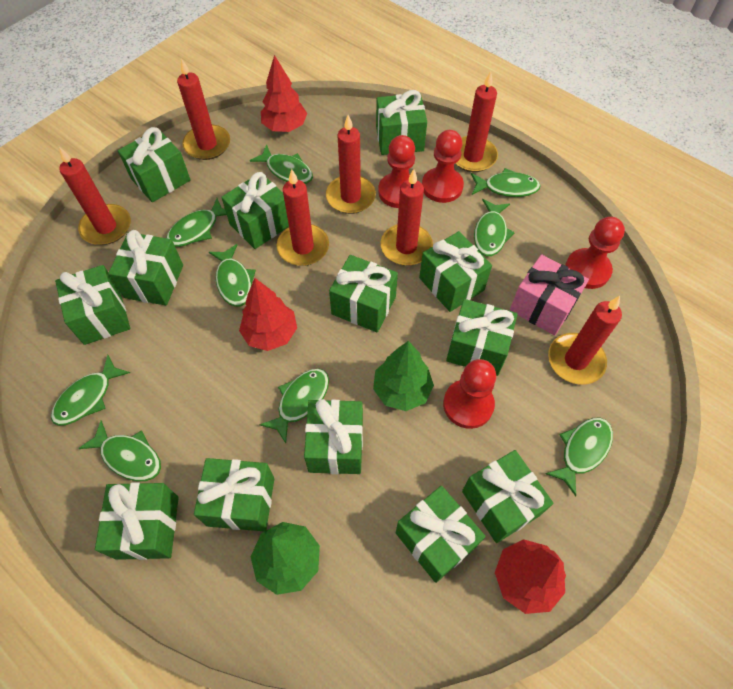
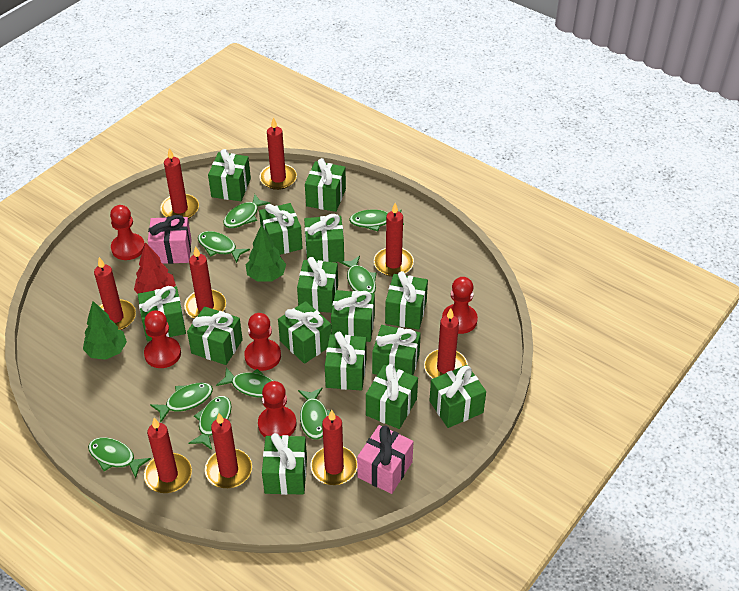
green gift: [55,265,130,345] [95,482,179,560] [108,230,183,305] [118,127,191,202] [194,458,274,532] [221,172,289,249] [304,399,363,474] [329,255,398,332] [376,90,427,155] [396,486,486,583] [419,231,492,312] [446,299,517,376] [462,450,554,543] = 13 -> [138,286,186,341] [187,306,243,365] [208,149,251,201] [259,203,303,255] [262,433,307,495] [278,301,331,364] [297,257,338,313] [304,214,344,262] [305,158,346,212] [325,332,366,391] [331,290,375,342] [366,364,418,429] [372,325,421,375] [385,271,428,330] [429,365,486,428] = 15
pink gift: [510,254,589,336] = 1 -> [148,215,192,264] [357,425,414,494] = 2
red candle: [59,147,131,245] [177,58,230,160] [277,169,329,266] [326,115,376,214] [381,169,433,266] [455,71,498,172] [548,296,622,385] = 7 -> [94,257,136,330] [144,418,192,493] [160,148,199,219] [184,246,226,319] [205,413,252,488] [260,117,297,190] [310,410,357,485] [374,203,414,277] [424,308,468,379] = 9
red pawn: [378,135,415,208] [422,130,464,203] [443,359,496,429] [565,217,625,289] = 4 -> [110,205,145,260] [144,310,181,368] [244,313,281,371] [258,381,296,437] [442,277,478,334] = 5
red tree: [239,278,297,351] [261,55,307,132] [495,539,566,614] = 3 -> [134,242,176,294] = 1

